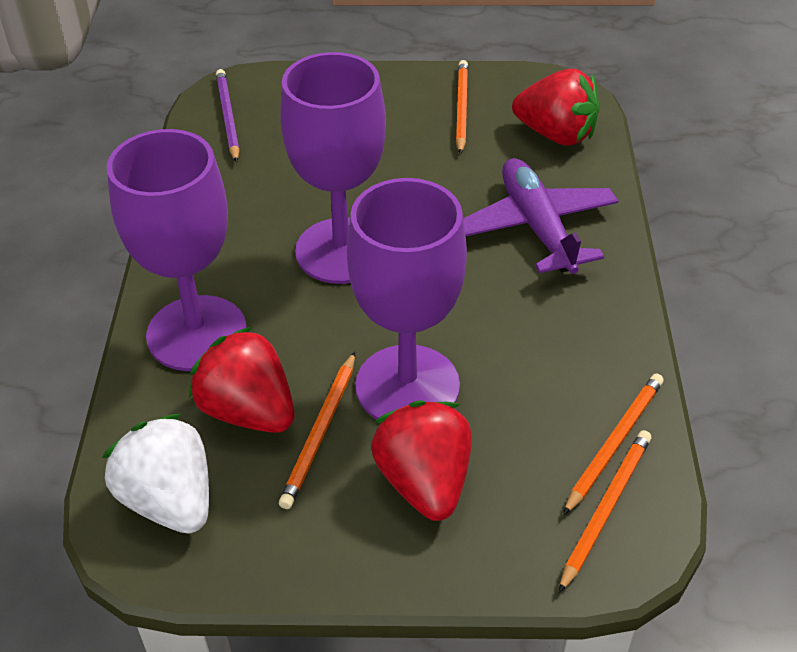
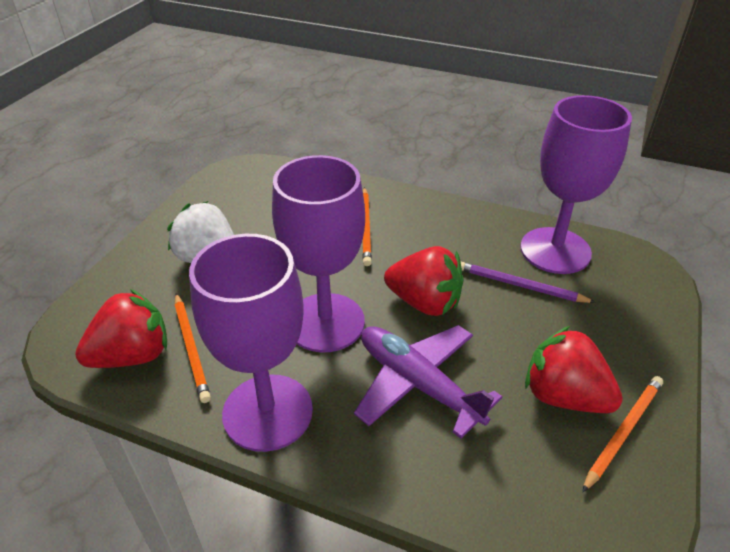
orange pencil: [279,352,355,509] [456,60,468,155] [559,430,651,593] [563,373,664,515] = 4 -> [175,293,211,403] [362,187,372,266] [582,376,663,492] = 3

